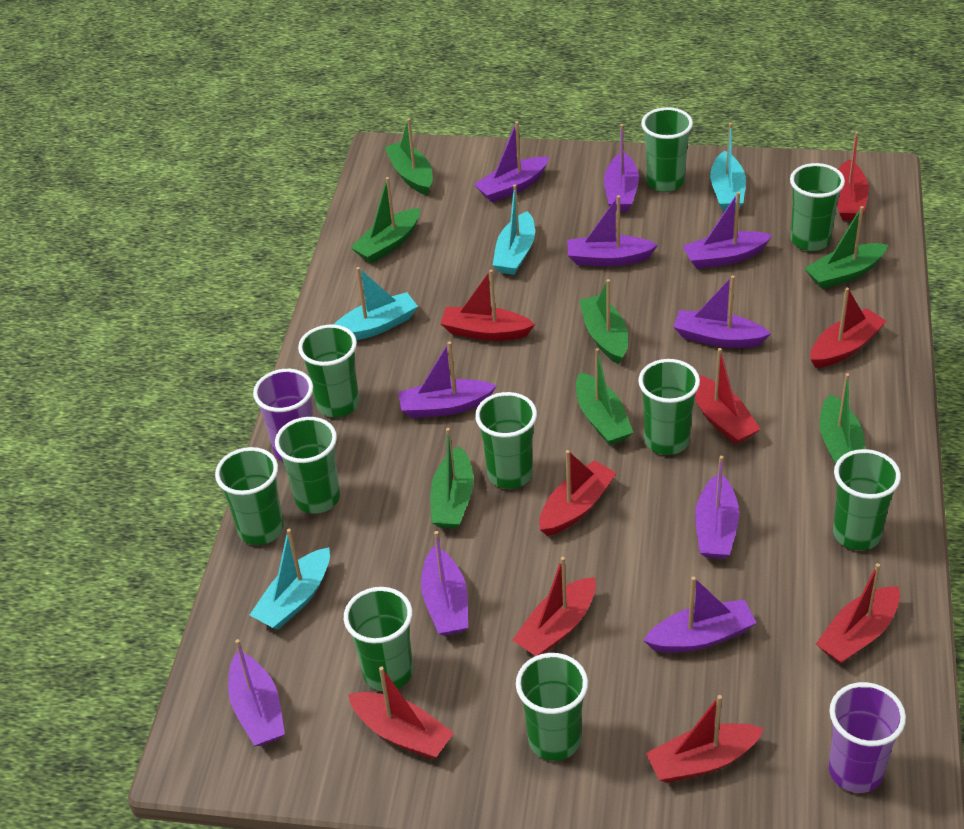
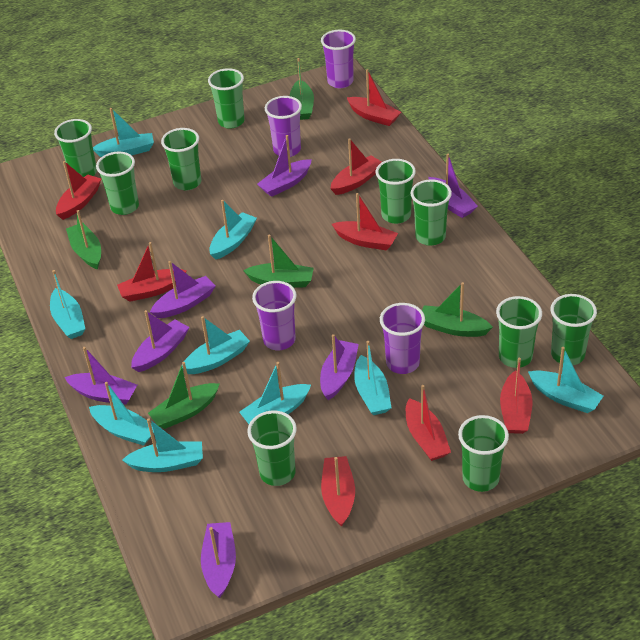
green boat: [350,177,420,263] [385,118,433,195] [431,428,474,529] [576,348,633,445] [579,279,628,364] [804,206,888,289] [819,373,865,465] = 7 -> [66,210,101,270] [148,362,220,429] [243,235,314,288] [290,58,314,120] [422,282,493,337] = 5
purple boat: [228,639,285,746] [398,341,497,418] [421,531,468,636] [474,121,549,202] [567,195,658,266] [604,124,639,212] [643,577,756,653] [674,275,771,348] [683,192,772,269] [695,456,739,559] = 10 -> [64,347,137,405] [131,310,189,372] [150,261,216,318] [201,522,236,598] [257,135,312,197] [320,334,359,400] [428,154,478,218] = 7
purple cup: [253,369,313,461] [828,682,906,793] = 2 -> [252,281,297,350] [265,96,302,157] [321,30,356,88] [380,303,425,374] = 4
red boat: [348,667,454,759] [440,270,535,341] [512,557,596,656] [539,450,616,536] [646,695,764,783] [695,348,761,444] [810,288,887,368] [816,563,900,664] [837,131,869,221] = 9 -> [56,161,101,220] [117,242,187,302] [321,456,355,527] [330,138,382,195] [332,193,398,250] [347,69,401,126] [406,385,451,461] [500,358,533,434] = 8
turquoise boat: [250,529,330,630] [333,267,418,340] [493,185,535,275] [710,123,746,211] = 4 -> [50,270,85,339] [89,382,154,446] [93,108,154,157] [122,418,203,472] [182,316,250,374] [209,200,257,260] [239,362,311,424] [354,341,391,415] [528,347,604,413] = 9

